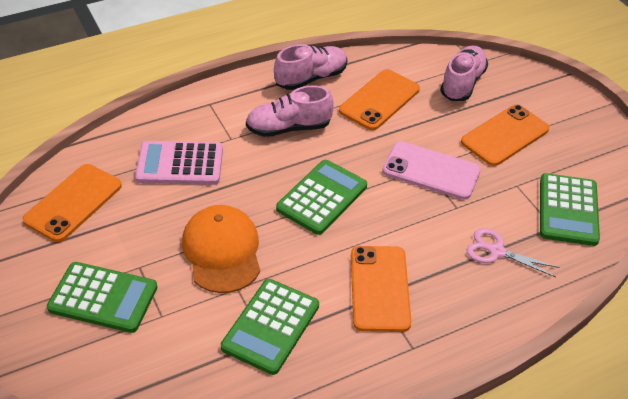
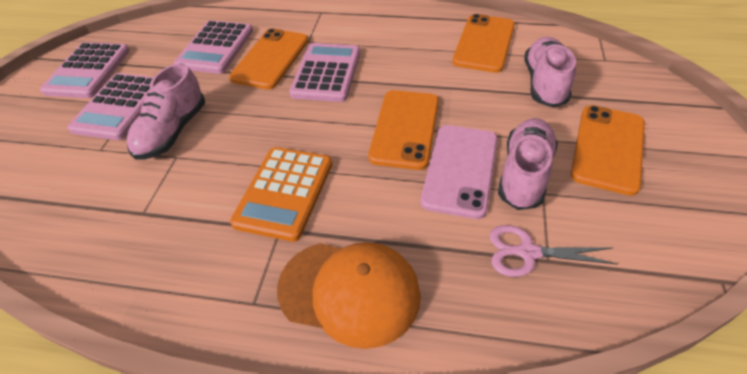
green calculator: [47,262,157,333] [221,279,319,375] [276,160,367,235] [540,173,600,246] = 4 -> none = 0
orange calculator: none = 0 -> [230,147,332,242] = 1
pink calculator: [135,141,223,185] = 1 -> [40,42,130,98] [67,73,154,140] [174,20,253,74] [289,43,360,102] = 4

